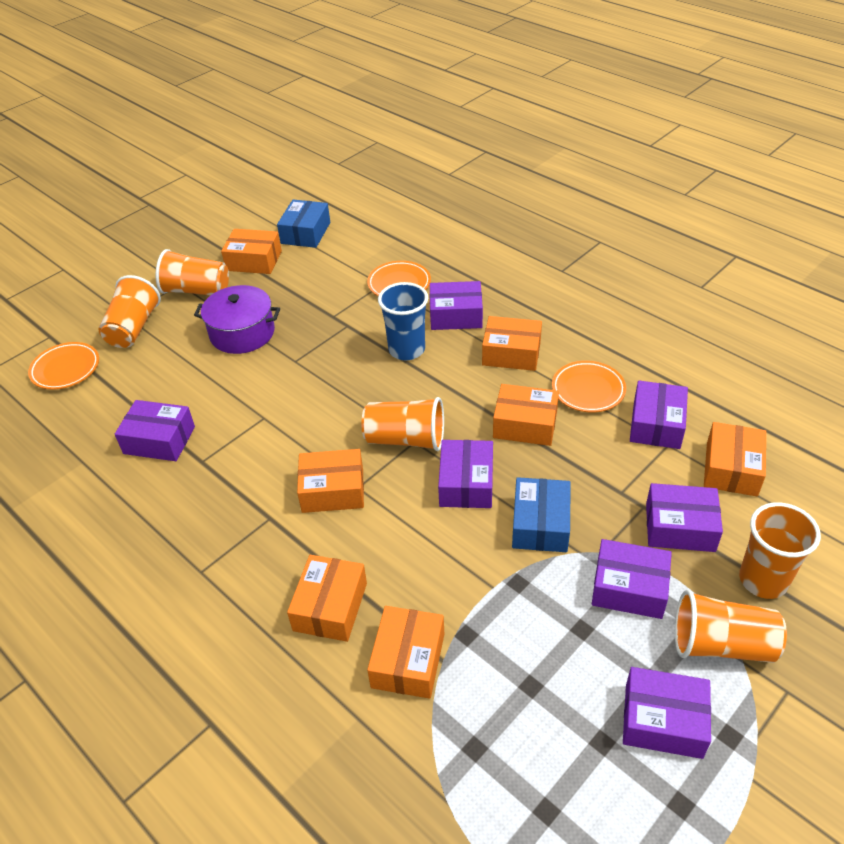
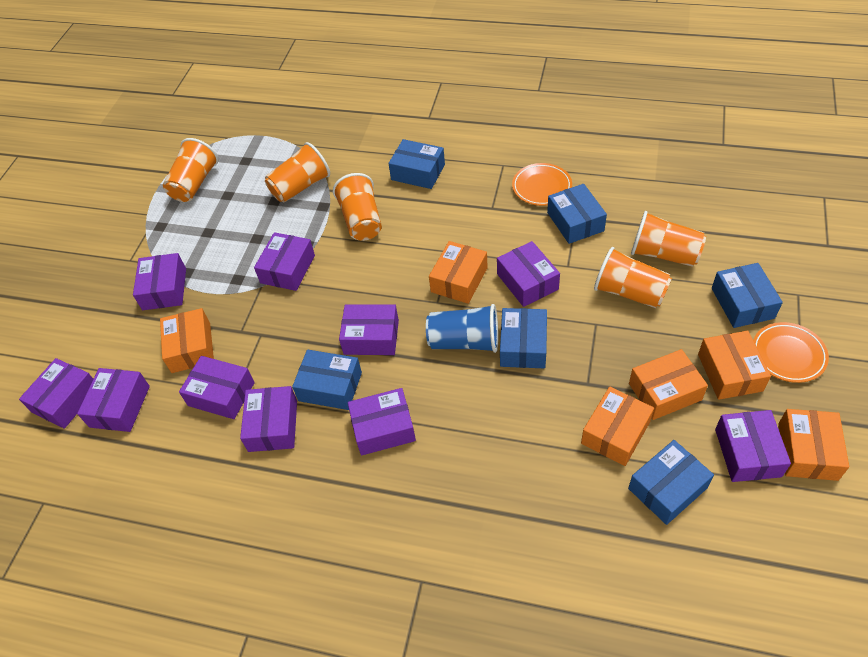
blue box: [277,200,330,248] [512,477,571,552] = 2 -> [292,350,362,410] [388,139,445,189] [500,308,547,368] [547,184,607,244] [628,440,714,525] [712,263,783,328] = 6
orange box: [221,229,282,274] [287,555,367,642] [297,449,364,513] [367,606,444,699] [482,316,542,371] [493,384,559,446] [704,422,766,497] = 7 -> [160,308,214,373] [429,241,488,304] [581,387,654,466] [629,349,708,420] [698,331,771,400] [778,409,849,481] = 6
orange plate: [28,342,99,390] [367,261,431,296] [552,361,626,412] = 3 -> [512,163,572,206] [753,322,829,383] = 2
purple box: [115,400,195,461] [430,281,483,330] [438,440,493,508] [592,539,672,619] [623,667,711,759] [630,381,688,449] [646,483,723,552] = 7 -> [19,358,93,429] [77,368,150,432] [133,253,186,310] [179,356,255,419] [240,386,297,452] [254,232,315,291] [339,304,399,355] [348,388,416,456] [497,241,560,307] [715,410,791,482] = 10
purple pot: [194,285,280,354] = 1 -> none = 0

